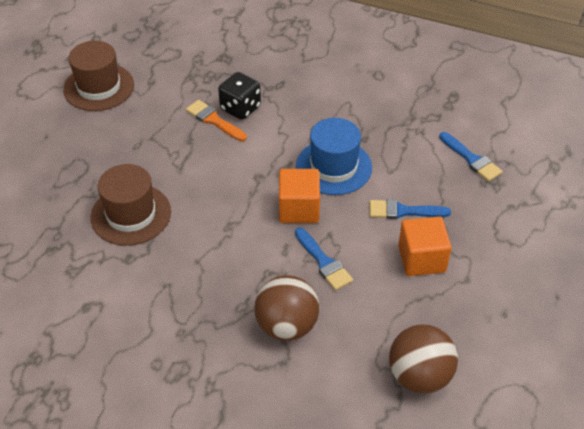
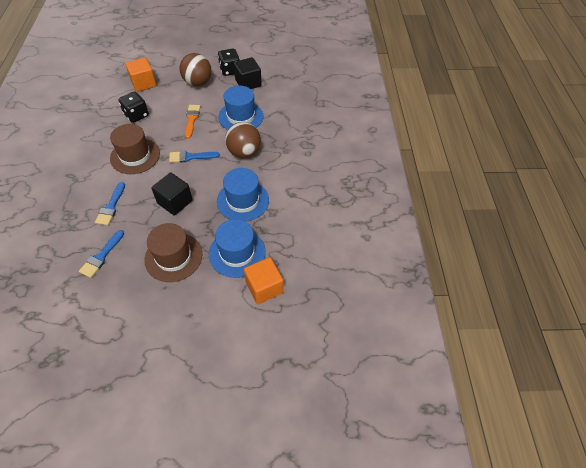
black cube: none = 0 -> [151,173,193,216] [234,57,262,89] = 2
black dice: [218,72,261,120] = 1 -> [118,92,149,123] [218,49,240,76] = 2
blue hat: [296,118,372,195] = 1 -> [209,219,265,278] [217,168,269,222] [218,86,263,130] = 3

